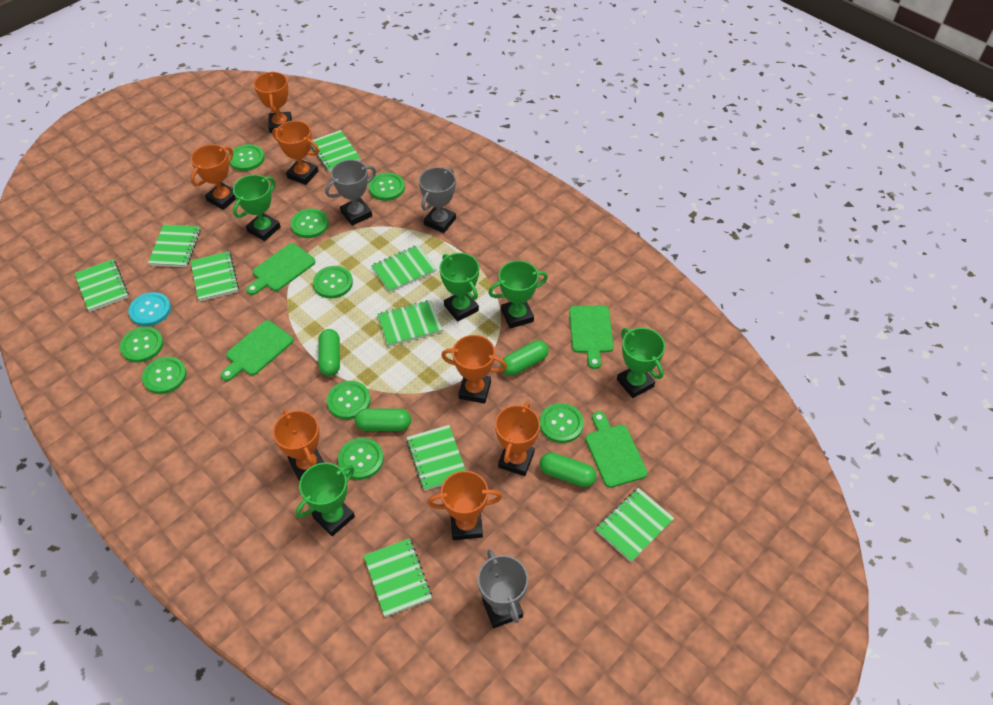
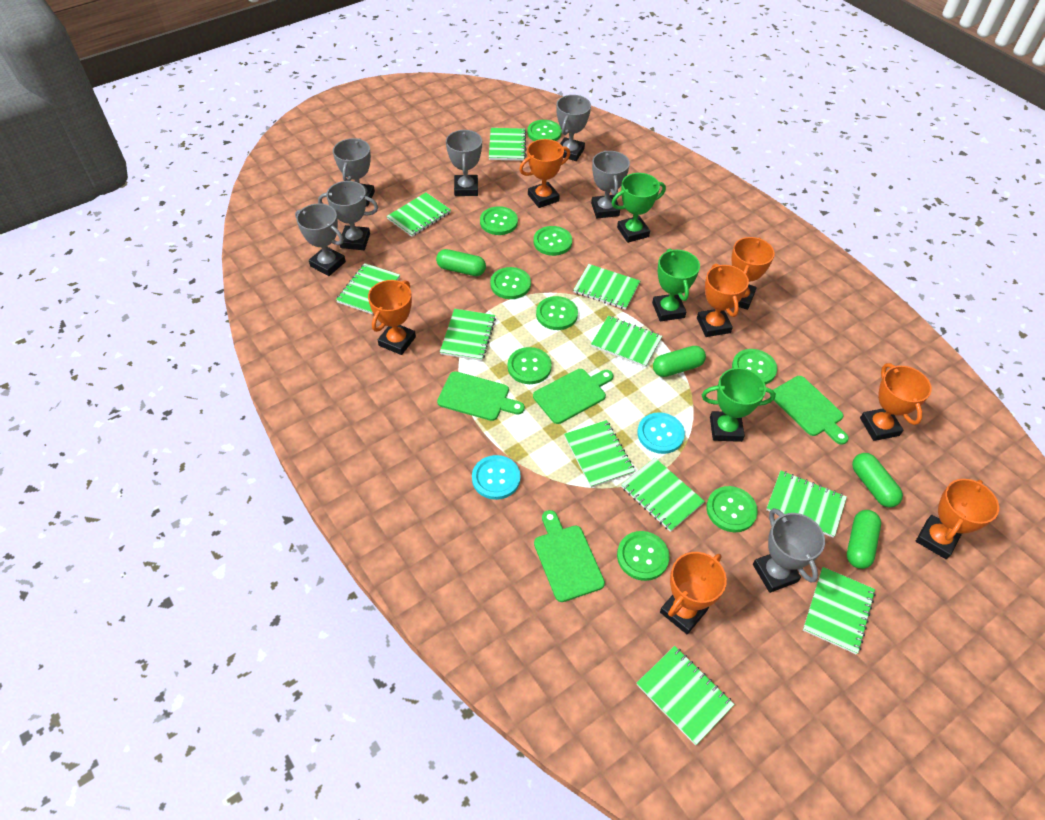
green notebook: [74,259,129,312] [148,225,201,267] [190,251,239,302] [311,130,360,172] [363,538,432,617] [371,245,437,293] [377,300,442,346] [406,425,466,491] [596,488,674,562] = 9 -> [336,263,400,315] [387,193,451,237] [440,309,496,361] [489,128,526,161] [564,420,635,488] [573,264,640,310] [591,316,662,367] [621,458,705,532] [637,646,735,745] [766,470,847,538] [803,567,875,654] = 11
green trophy: [233,175,281,241] [296,463,355,536] [440,253,479,322] [488,260,548,328] [617,328,665,398] = 5 -> [612,173,666,243] [652,249,700,321] [702,368,776,442] = 3
grey trophy: [325,160,376,226] [419,167,456,233] [478,550,528,628] = 3 -> [295,203,346,276] [318,181,378,250] [333,138,375,207] [446,130,482,196] [556,95,591,161] [591,150,630,218] [753,508,825,593] = 7
turquoise button: [128,292,171,326] = 1 -> [472,455,521,500] [637,412,685,454] = 2

